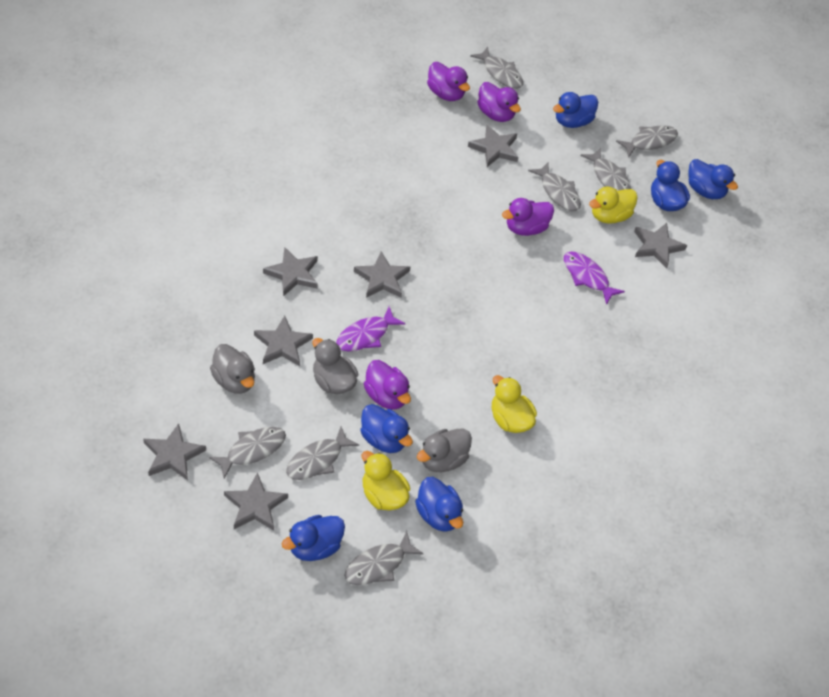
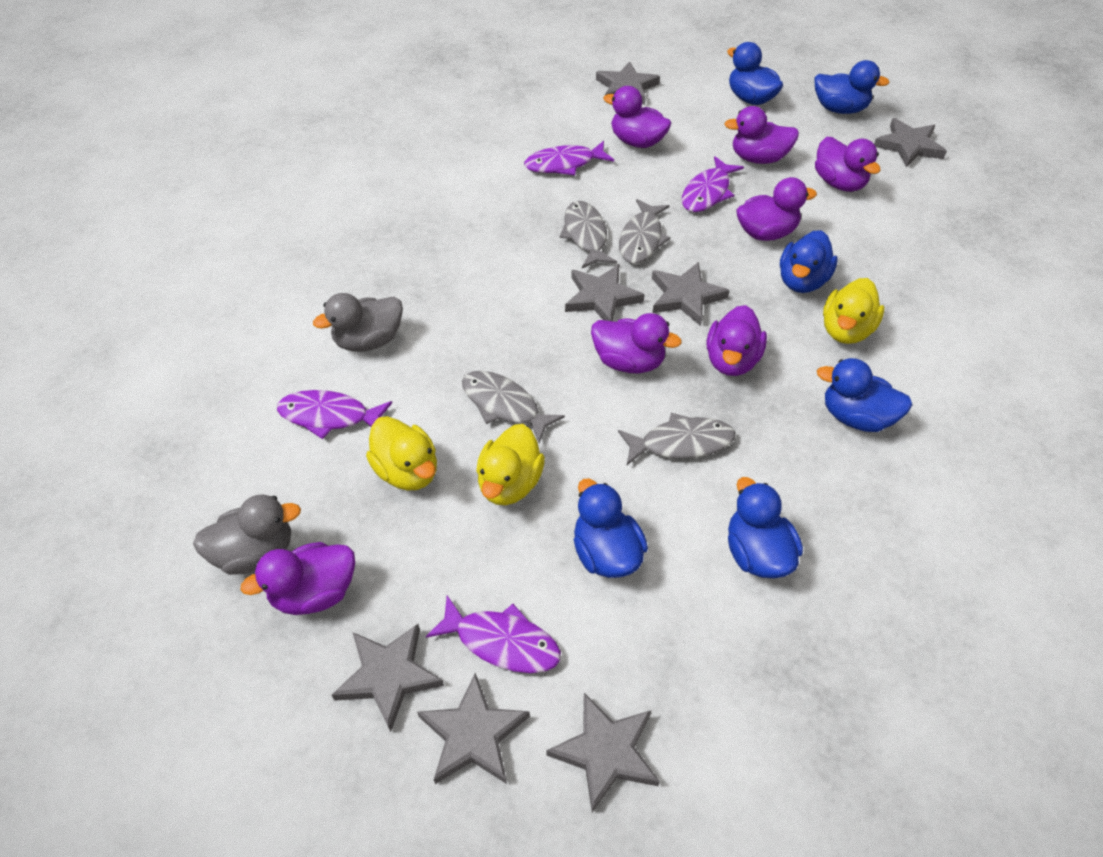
grey duck: [210,344,255,394] [312,338,358,394] [417,428,472,472] = 3 -> [193,494,301,575] [313,293,403,352] = 2
grey fish: [209,427,286,479] [286,427,359,480] [344,531,424,585] [470,47,523,89] [528,162,581,211] [580,148,631,191] [616,125,678,157] = 7 -> [462,371,565,443] [560,201,617,268] [618,413,735,465] [619,199,671,264] = 4
purple duck: [364,360,411,410] [427,62,470,101] [477,82,521,122] [502,198,554,236] = 4 -> [240,542,355,615] [591,313,682,373] [603,86,671,148] [706,305,767,376] [724,106,799,164] [736,177,817,241] [815,136,881,192] = 7
purple fish: [336,307,405,352] [564,252,625,305] = 2 -> [277,390,392,439] [426,595,561,673] [524,141,614,175] [682,156,744,212] = 4

